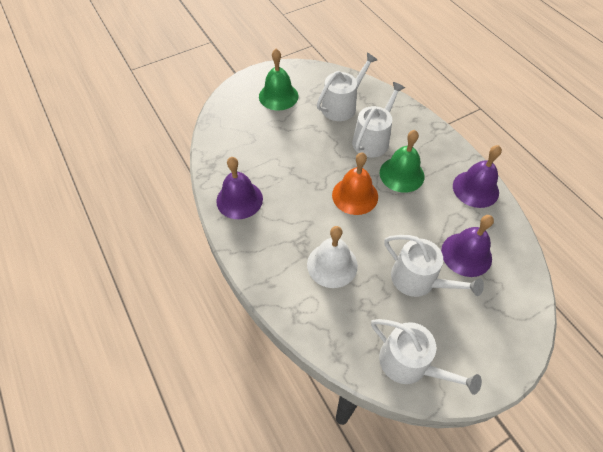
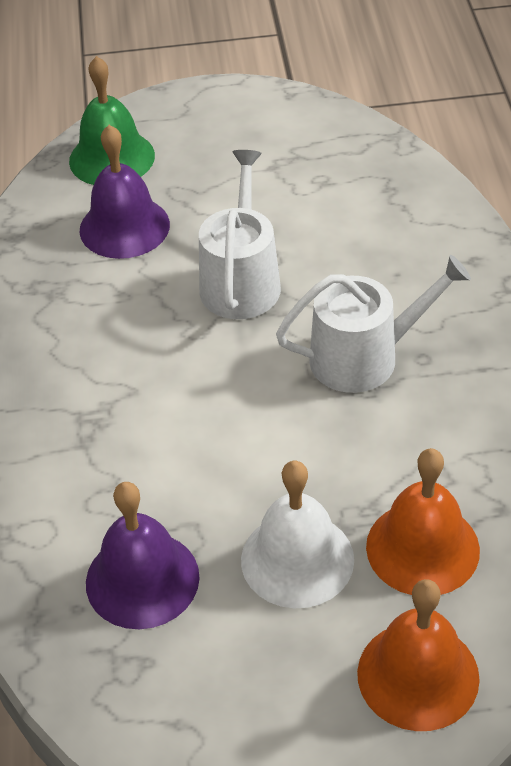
green bell: [259,49,298,110] [379,130,425,193] = 2 -> [69,56,155,185] = 1
orange bell: [332,152,378,215] = 1 -> [357,579,480,731] [366,448,480,595] = 2
purple bell: [216,157,263,219] [441,215,494,277] [453,145,502,208] = 3 -> [79,125,170,259] [86,482,200,629] = 2
white watering can: [317,53,377,121] [352,82,405,158] [371,319,482,395] [384,235,484,297] = 4 -> [199,150,281,319] [276,255,471,393] = 2

